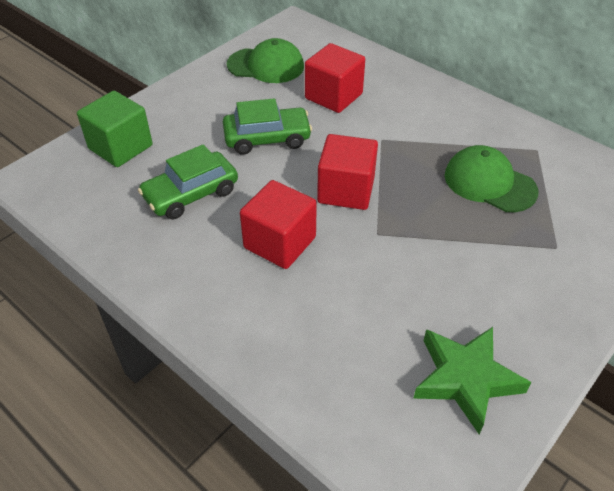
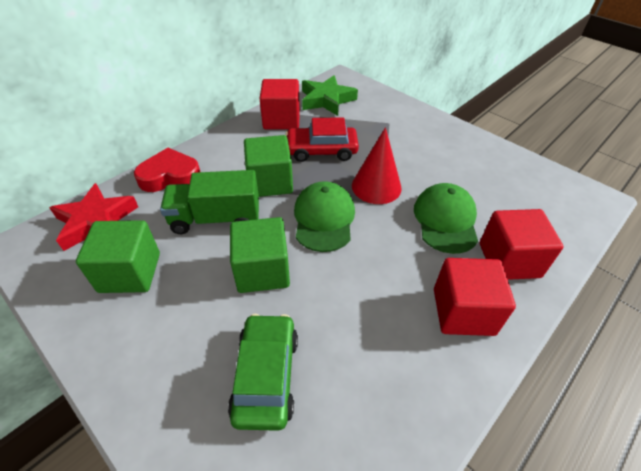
green car: [138,144,238,219] [223,99,312,154] = 2 -> [228,314,298,431] = 1
green cube: [77,91,153,167] = 1 -> [76,220,160,293] [230,217,290,293] [244,135,293,197] = 3
green truck: none = 0 -> [160,170,259,234] = 1
red car: none = 0 -> [286,117,359,162] = 1
red cone: none = 0 -> [352,127,402,204] = 1
red heart: none = 0 -> [134,148,200,192] = 1
red star: none = 0 -> [49,183,138,251] = 1

